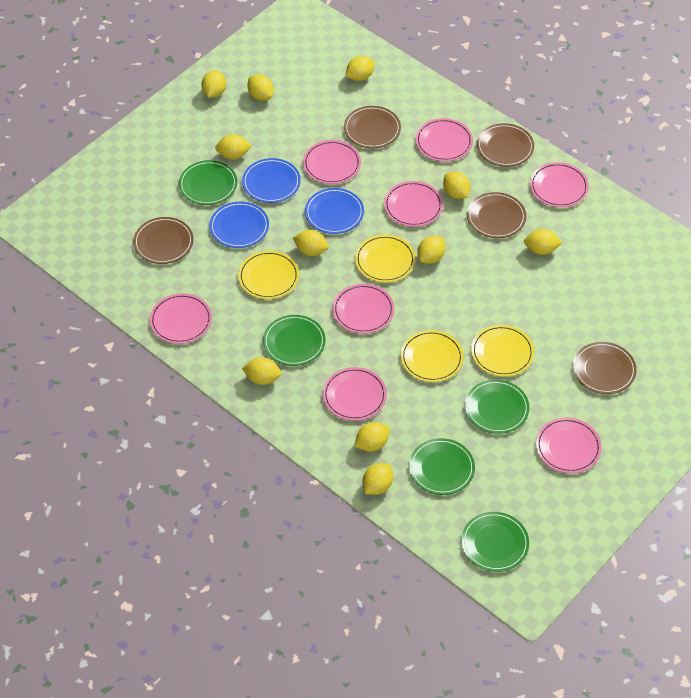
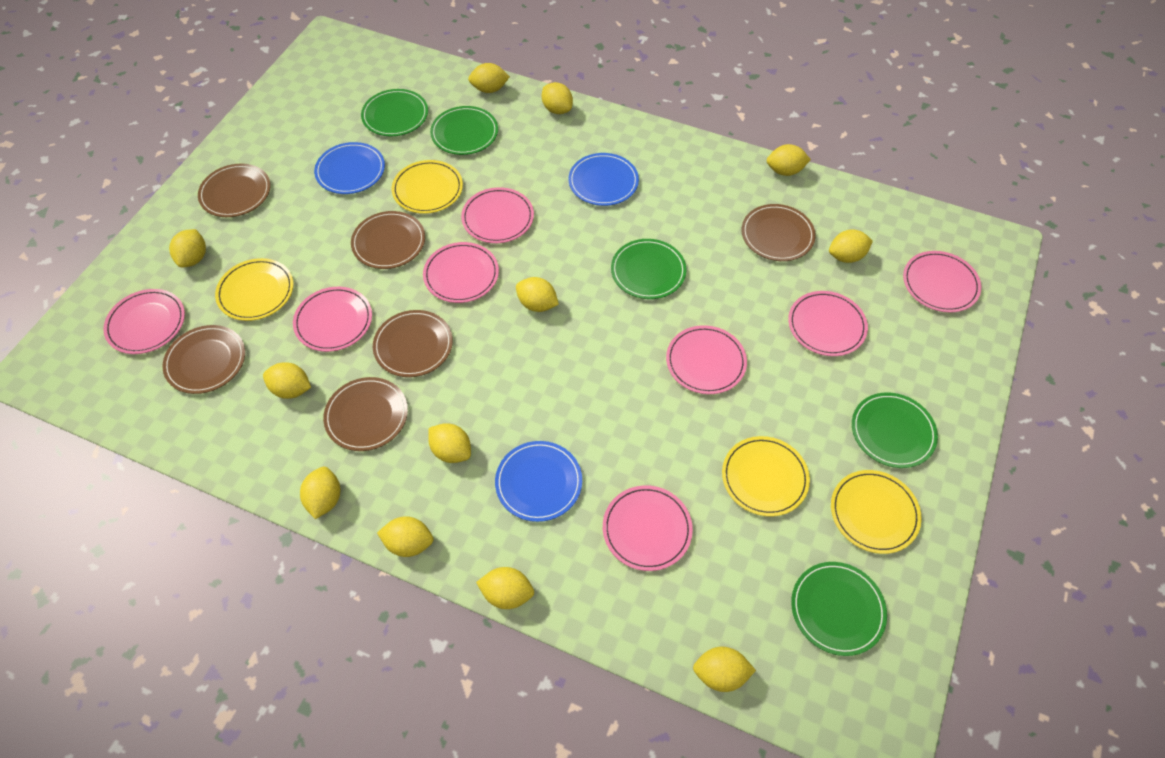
brown plate: [133,217,194,264] [344,106,401,148] [467,192,526,238] [477,123,534,167] [573,342,637,394] = 5 -> [162,325,245,394] [198,163,271,217] [323,377,408,451] [351,211,425,269] [373,310,453,377] [741,204,816,261] = 6
yellow lemon: [202,71,226,98] [215,134,252,160] [242,357,281,385] [247,75,274,101] [293,230,329,256] [346,56,375,81] [354,422,390,452] [363,463,393,495] [417,236,446,264] [443,171,470,199] [524,229,562,255] = 11 -> [169,229,206,267] [263,362,311,399] [300,467,340,519] [377,516,434,557] [428,423,471,463] [468,63,510,93] [476,567,534,609] [516,277,559,312] [542,82,573,114] [693,647,756,692] [767,144,811,176] [829,230,873,263] = 12

